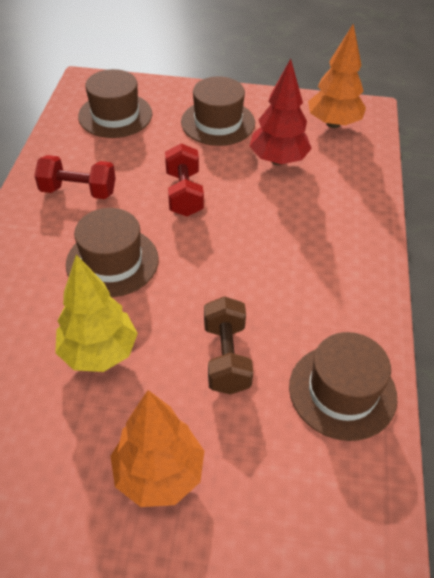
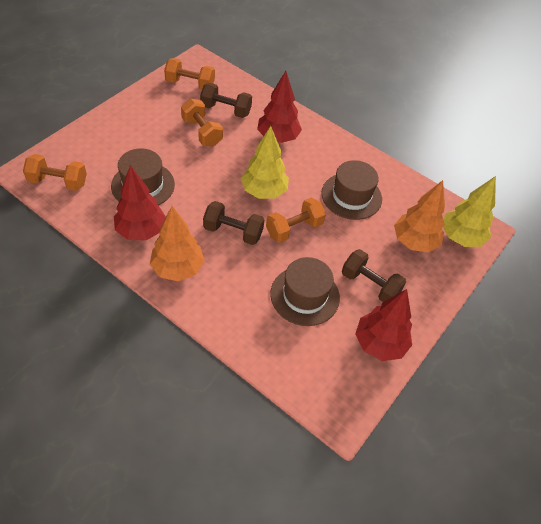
brown dumbbell: [204,296,253,395] = 1 -> [200,83,252,118] [203,201,264,245] [342,249,406,302] = 3
brown hat: [66,208,159,297] [78,69,152,138] [181,76,255,146] [289,332,397,441] = 4 -> [111,148,175,205] [270,257,340,326] [321,160,382,220] = 3
orange dumbbell: none = 0 -> [23,154,87,191] [164,58,215,89] [181,99,223,146] [266,198,326,243] = 4
red dumbbell: [34,155,116,199] [165,143,204,216] = 2 -> none = 0
red tree: [249,59,312,165] = 1 -> [114,165,166,240] [257,71,302,143] [355,289,412,361] = 3
yellow tree: [55,255,138,372] = 1 -> [241,126,289,199] [443,176,496,247] = 2

